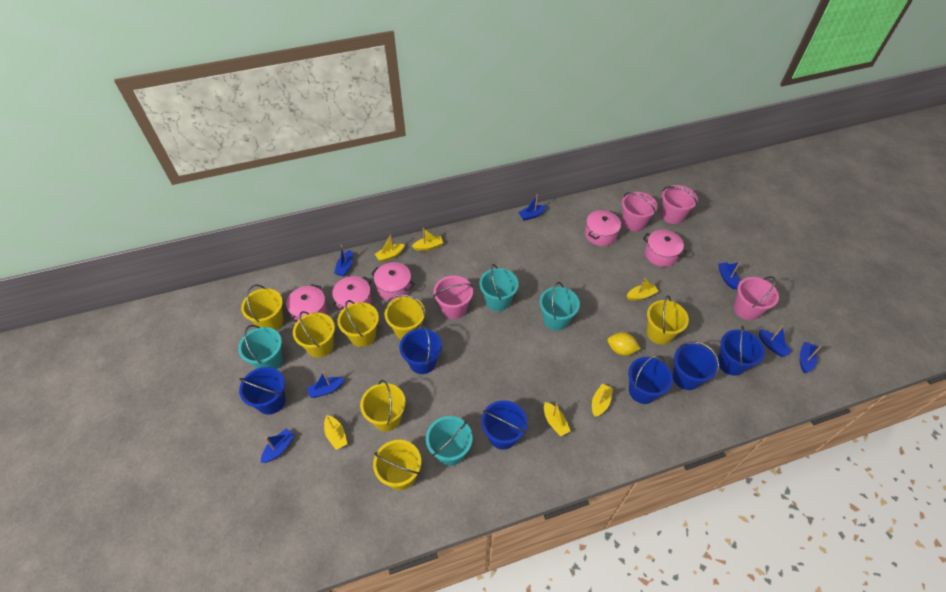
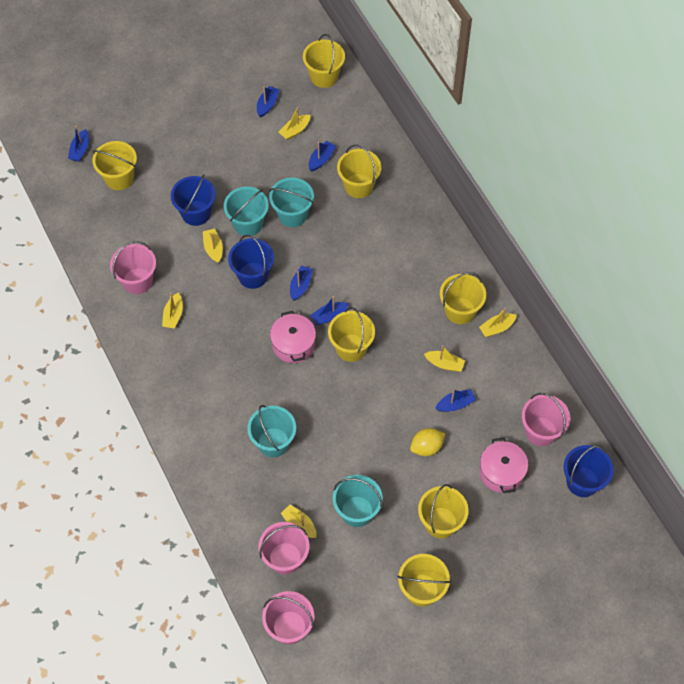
blue boat: [261,428,295,463] [307,371,344,398] [334,245,353,276] [518,194,546,221] [718,262,740,290] [759,326,792,357] [800,342,821,373] = 7 -> [68,126,89,162] [257,86,279,118] [290,265,313,301] [309,141,336,171] [310,296,349,325] [435,389,476,412] = 6
blue bucket: [239,367,286,415] [399,324,442,374] [481,400,527,450] [628,355,673,404] [672,341,719,390] [718,326,765,376] = 6 -> [171,174,216,226] [228,235,274,289] [563,445,613,497] = 3
pink pot: [286,284,328,322] [332,276,372,312] [371,262,415,301] [585,210,621,246] [643,230,687,267] = 5 -> [270,311,316,363] [479,437,528,493] = 2

